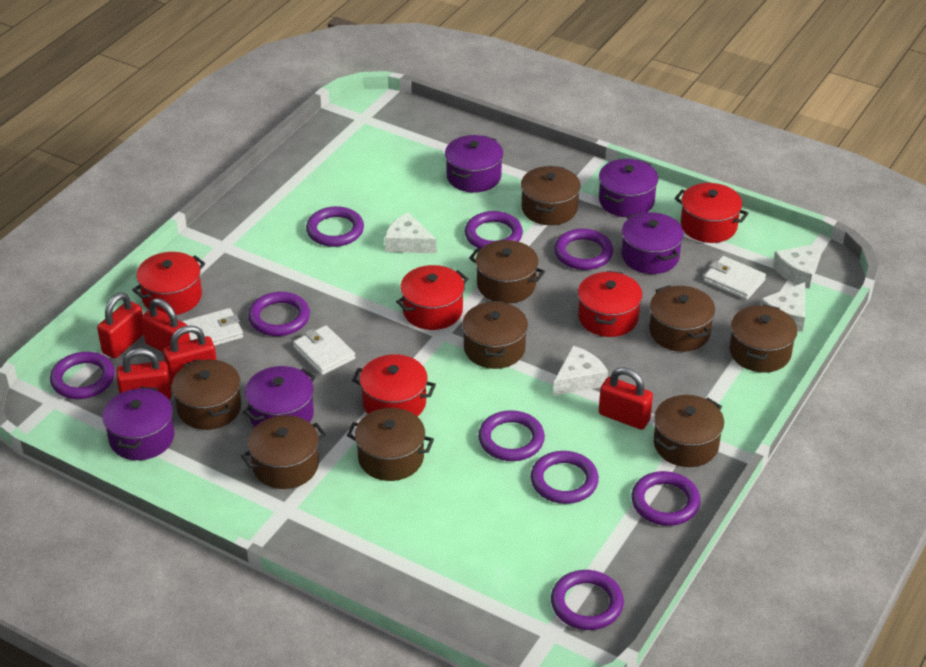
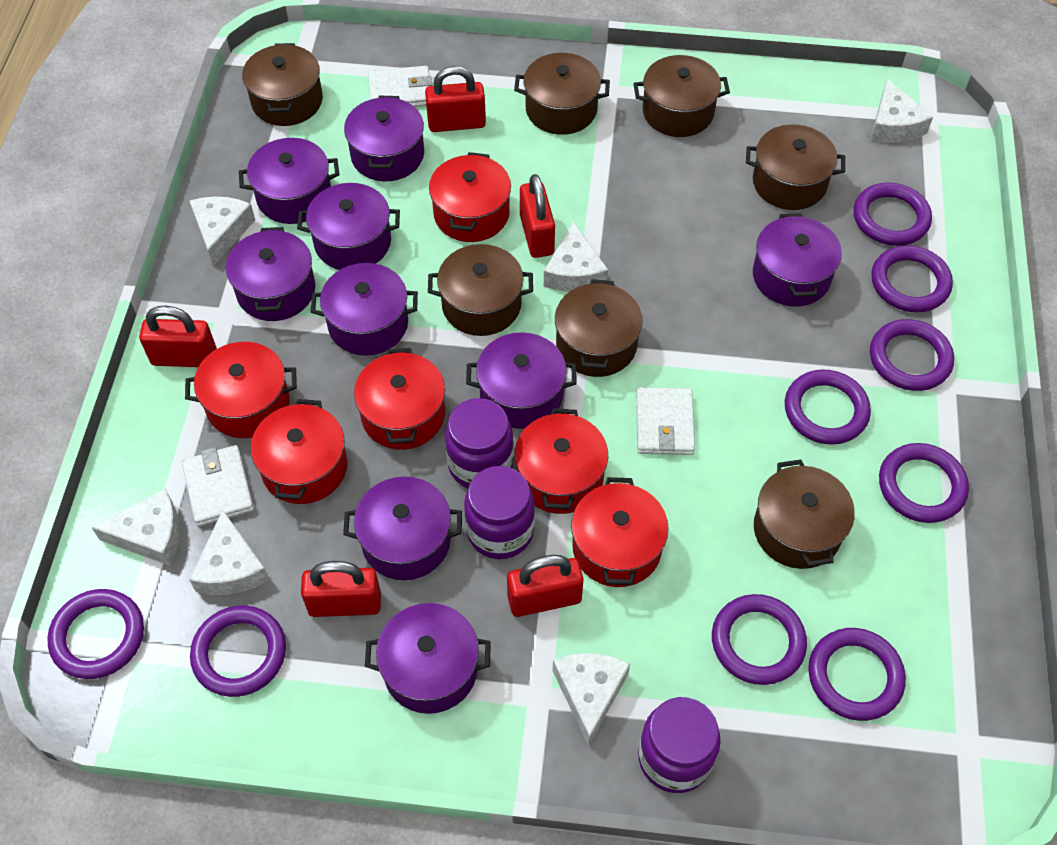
brown pot: [172,359,241,430] [241,415,326,489] [347,408,434,481] [462,301,528,369] [469,240,545,303] [521,166,581,225] [649,285,715,352] [654,395,724,467] [729,304,797,373] = 9 -> [242,43,323,126] [428,244,533,336] [514,53,610,135] [555,279,643,377] [633,55,730,137] [746,124,845,210] [754,460,855,569] = 7
purple jar: none = 0 -> [445,398,514,488] [464,466,535,559] [638,697,721,793] = 3
purple pot: [102,387,174,460] [243,366,316,427] [445,135,503,193] [599,159,658,217] [622,212,684,274] = 5 -> [226,227,315,321] [239,138,339,224] [297,183,400,270] [311,263,418,356] [343,477,462,580] [344,96,424,182] [365,603,491,714] [466,332,577,429] [753,213,842,307] = 9
red pot: [132,252,205,315] [352,354,436,417] [396,265,468,330] [578,271,642,337] [675,183,749,243] = 5 -> [185,342,297,438] [251,399,347,504] [354,348,445,450] [429,152,511,242] [514,408,608,514] [571,477,669,587] = 6
white cheese: [385,212,437,253] [553,346,608,396] [760,282,805,332] [773,243,823,289] = 4 -> [92,489,180,565] [189,510,269,595] [190,196,255,266] [544,221,608,292] [553,653,630,746] [871,79,933,143] = 6

